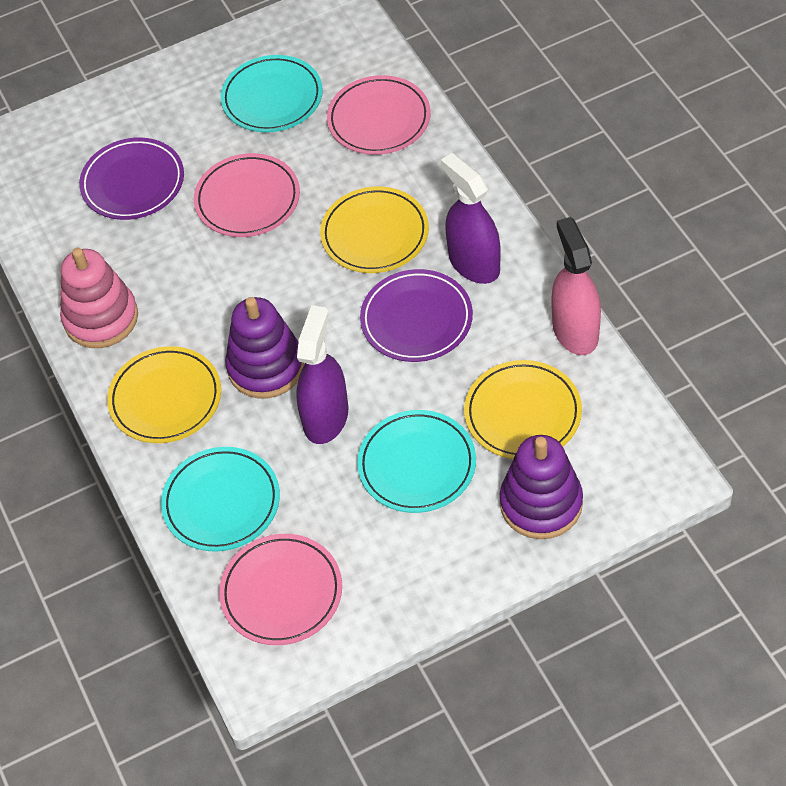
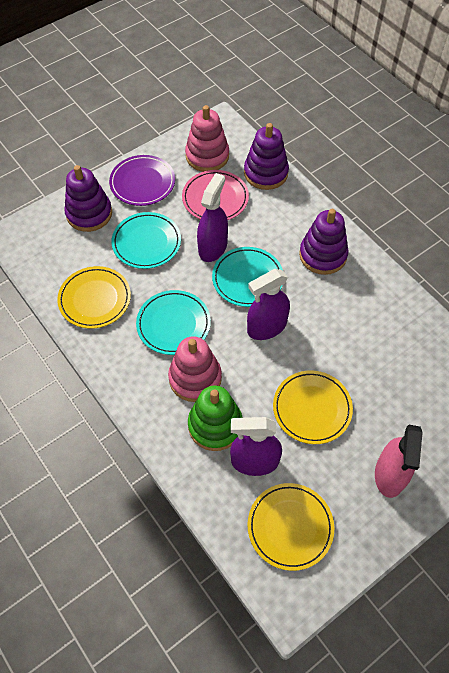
green stacking toy: none = 0 -> [188,386,243,451] = 1
pink plate: [194,153,300,237] [219,534,342,645] [327,75,431,155] = 3 -> [182,170,249,220] = 1
pink stacking toy: [60,248,138,348] = 1 -> [168,336,222,402] [185,105,229,172] = 2
purple plate: [79,137,184,220] [360,269,473,362] = 2 -> [109,155,175,206] = 1
purple spray bottle: [296,305,348,444] [441,153,501,284] = 2 -> [197,173,228,262] [230,417,282,476] [247,269,290,340] = 3
purple stacking toy: [225,297,304,399] [500,435,583,539] = 2 -> [64,165,112,232] [244,123,289,190] [299,209,348,275] = 3

